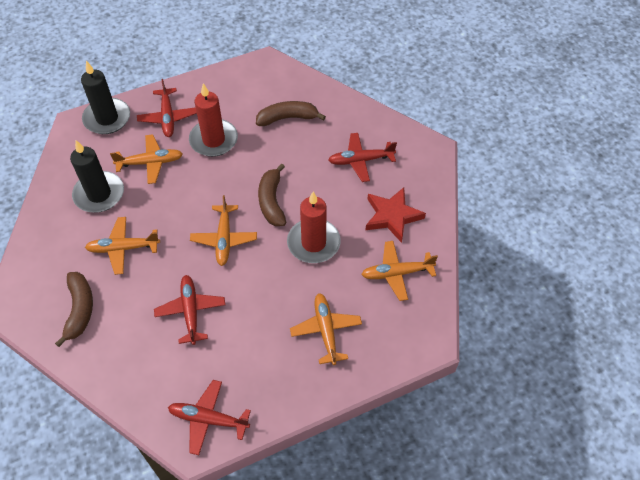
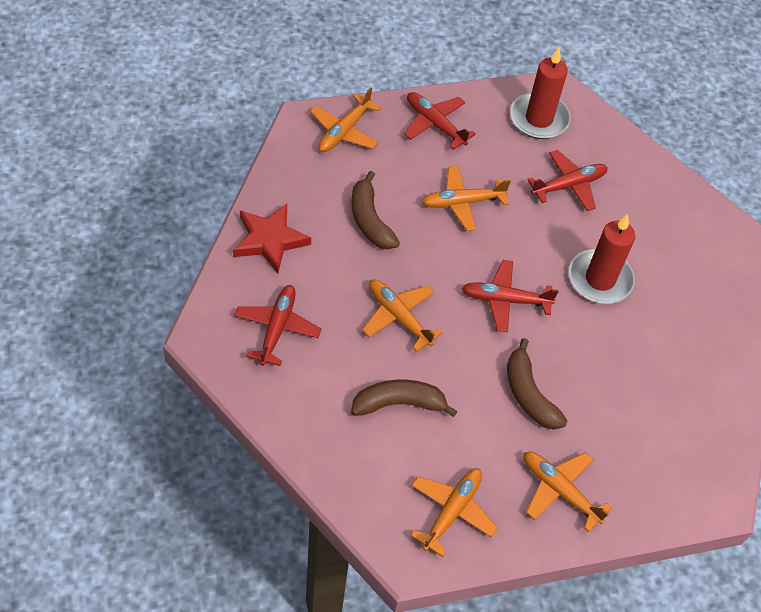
black candle: [70,140,124,213] [81,61,130,134] = 2 -> none = 0

